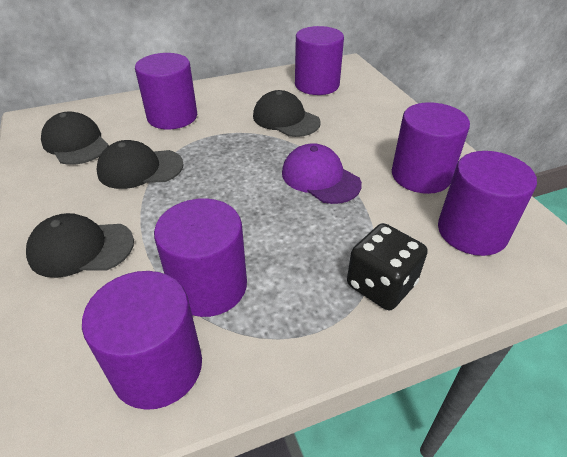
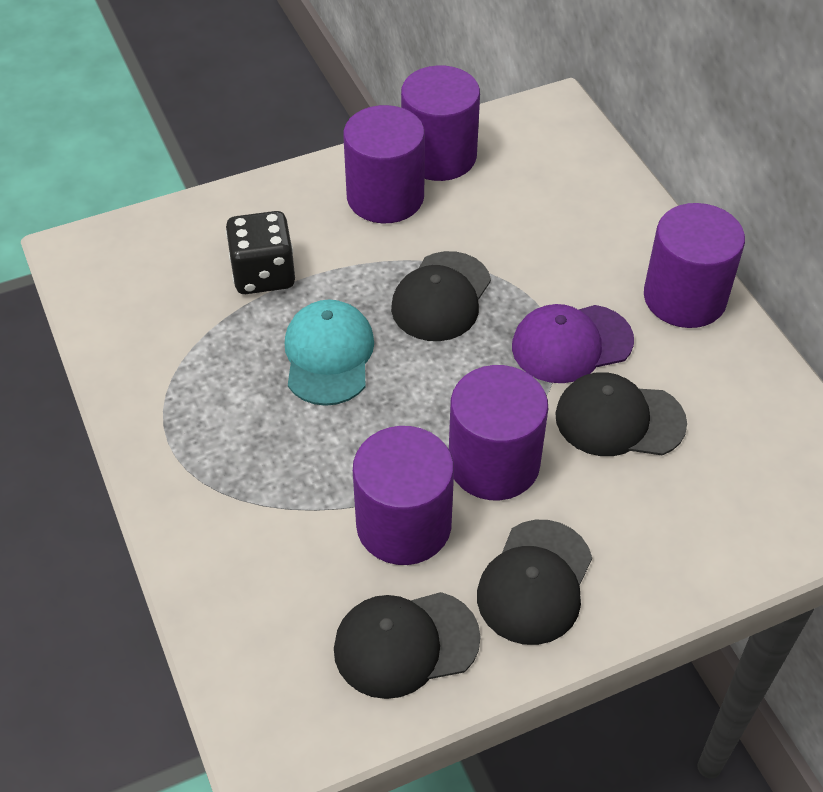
purple cylinder: [82,271,202,410] [135,53,197,129] [154,198,247,317] [295,26,344,95] [392,102,470,194] [438,151,537,256] = 6 -> [343,105,425,223] [353,426,454,565] [401,65,480,181] [449,365,548,500] [644,203,745,328] = 5
turquoise cap: none = 0 -> [285,300,374,406] = 1

